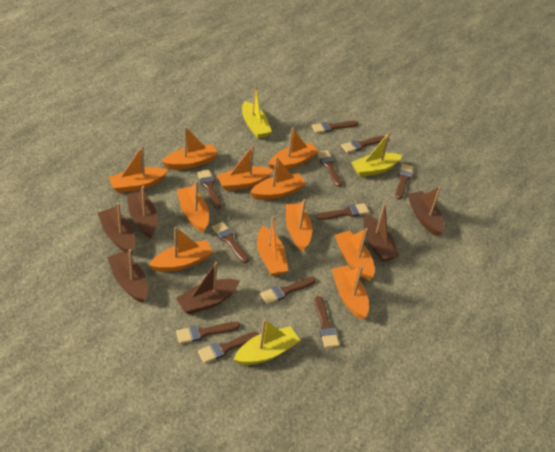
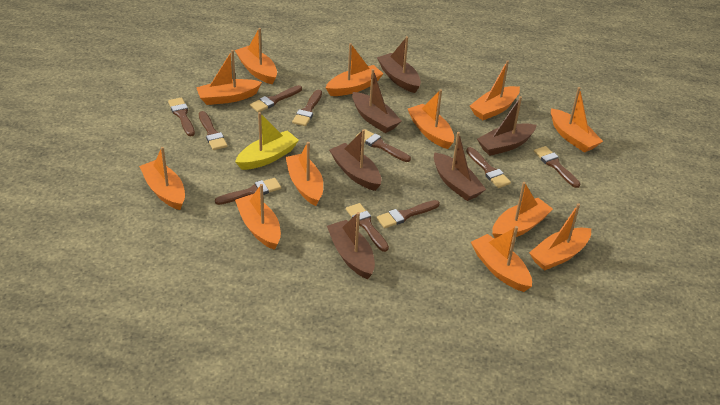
brown brush: [176,322,240,344] [197,170,221,209] [198,332,259,363] [212,222,249,263] [260,277,316,304] [312,121,359,133] [315,296,340,348] [316,203,369,220] [317,150,342,187] [341,136,385,153] [395,164,414,200] = 11 -> [168,97,195,136] [199,111,227,150] [215,178,281,205] [250,85,302,112] [292,90,322,126] [346,203,389,252] [356,129,411,162] [376,200,440,228] [466,147,511,188] [534,146,580,188] = 10
orange boat: [108,145,168,193] [149,227,213,272] [162,126,218,170] [177,181,209,233] [217,145,274,191] [250,157,306,200] [257,216,288,276] [269,127,319,171] [286,199,312,252] [332,265,369,319] [335,228,375,280] = 11 -> [139,147,185,210] [196,50,262,105] [235,28,277,84] [235,184,281,250] [285,142,323,206] [325,43,384,96] [408,89,454,149] [470,60,520,120] [471,226,532,292] [492,182,553,238] [529,203,591,271] [551,87,603,153] = 12
yellow boat: [233,319,300,365] [242,86,272,139] [351,132,402,177] = 3 -> [235,112,299,170] = 1

